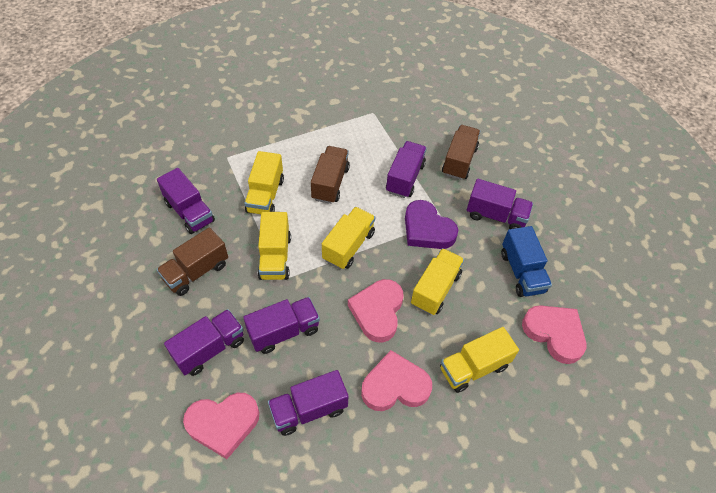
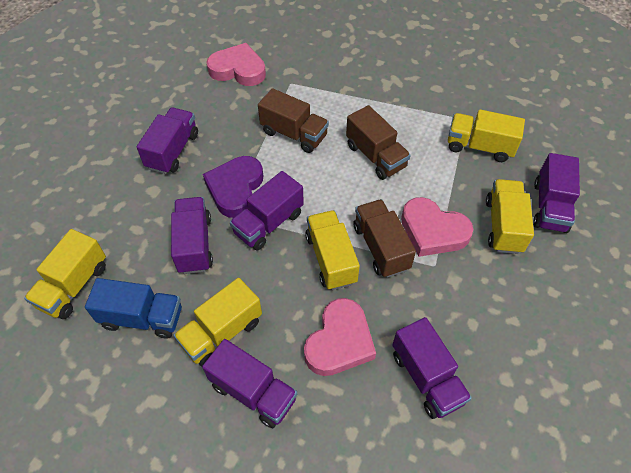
pink heart: [183,393,259,459] [348,279,403,343] [361,350,432,411] [522,305,586,364] = 4 -> [206,43,266,86] [304,298,376,376] [401,197,473,257] = 3

